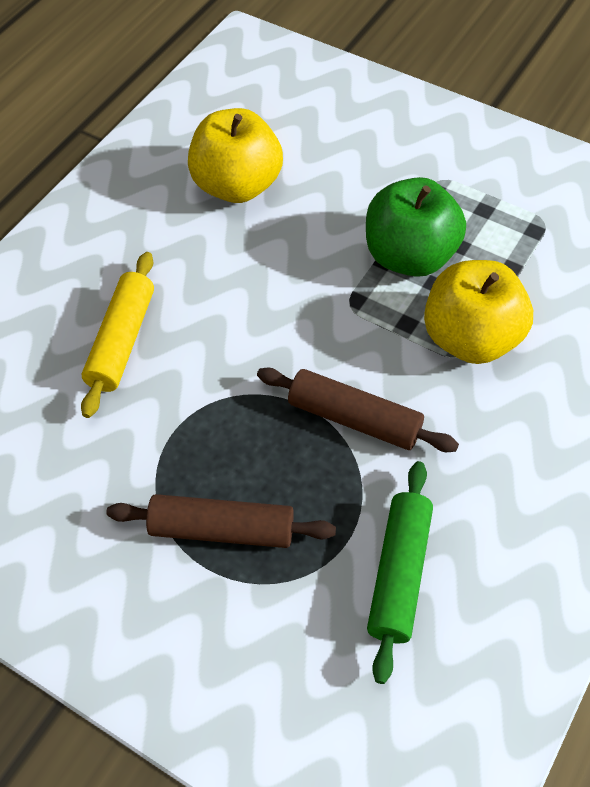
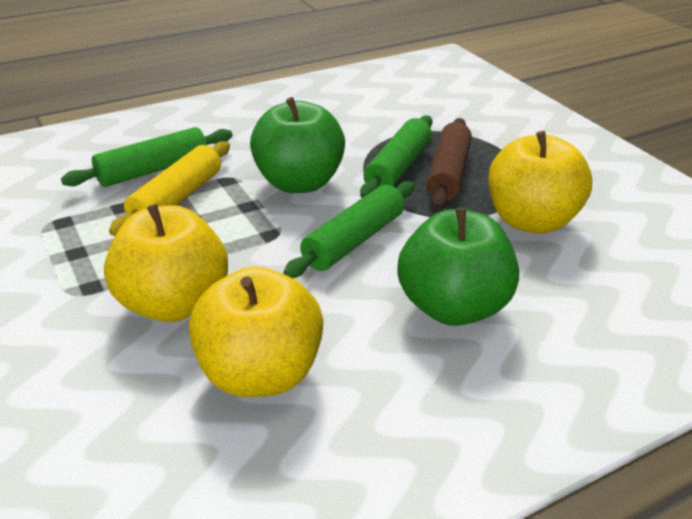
brown rolling pin: [106,494,336,548] [257,367,459,452] = 2 -> [426,118,472,210] = 1
green apple: [366,177,466,277] = 1 -> [250,97,345,193] [397,207,519,326] = 2
green rolling pin: [367,461,433,684] = 1 -> [61,127,233,187] [283,181,415,278] [360,115,432,198] = 3
yellow apple: [188,108,283,203] [424,260,533,364] = 2 -> [104,204,228,322] [189,266,323,397] [488,131,592,234] = 3

